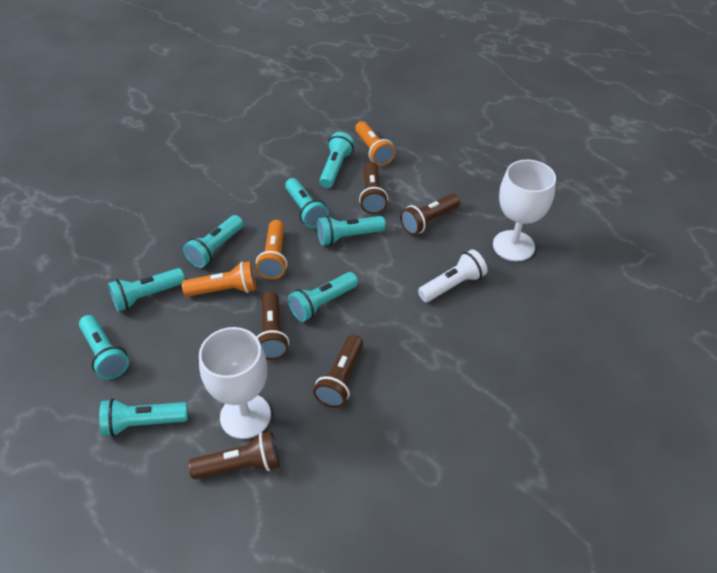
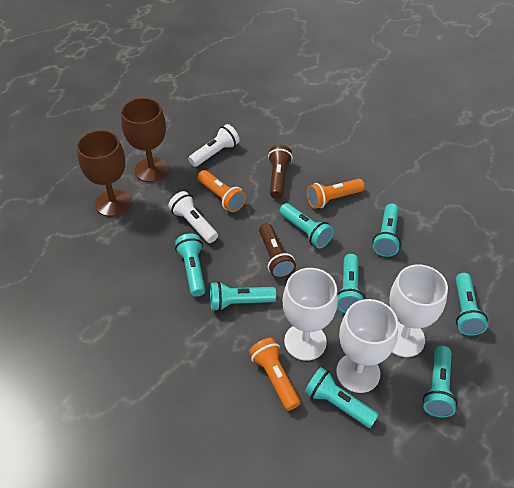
brown flashlight: [188,431,279,479] [257,291,289,360] [313,335,363,408] [359,162,388,214] [400,193,460,235] = 5 -> [259,223,296,279] [268,145,293,199] = 2
brown goblet: none = 0 -> [77,130,131,217] [121,98,169,182] = 2
white flashlight: [418,249,487,302] = 1 -> [168,191,218,243] [188,124,240,167] = 2
white goblet: [199,327,271,439] [493,160,556,261] = 2 -> [282,268,338,361] [336,299,398,393] [389,265,448,357] = 3

